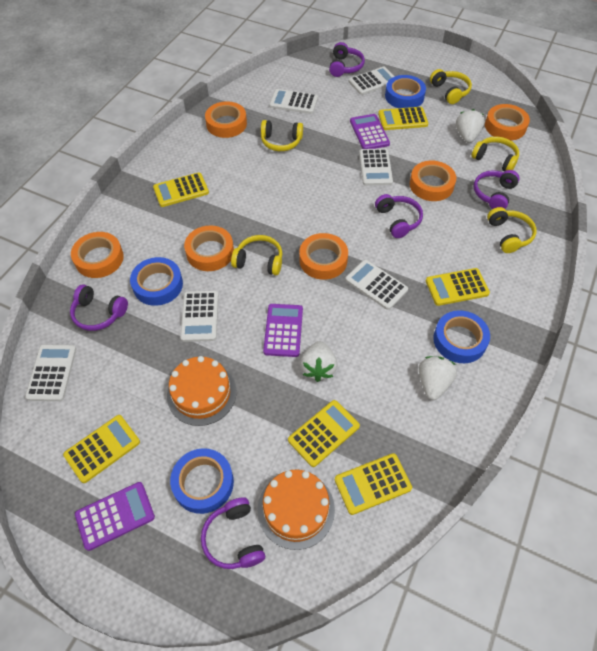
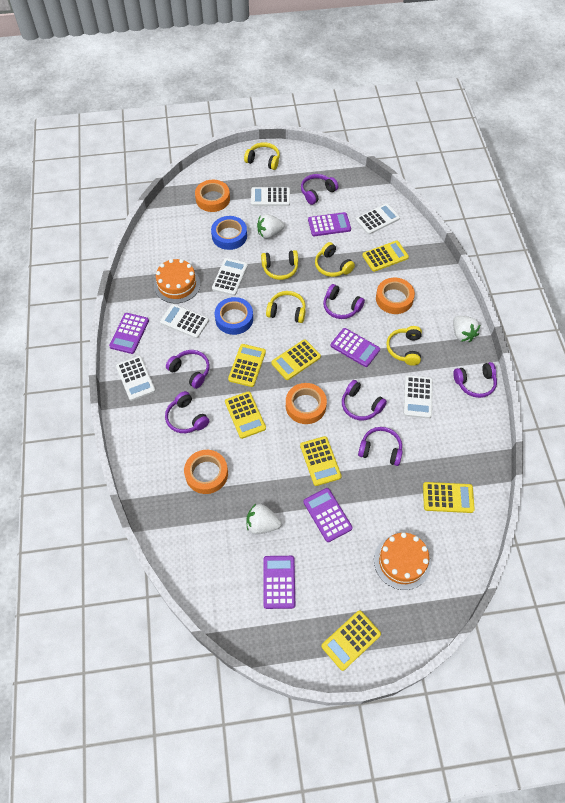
blue tape: [130,257,183,306] [170,448,234,514] [385,75,426,108] [433,310,490,363] = 4 -> [211,216,247,250] [215,297,253,335] = 2
orange tape: [71,232,124,278] [184,225,234,271] [205,101,247,138] [299,233,348,280] [410,161,456,201] [485,104,530,141] = 6 -> [184,450,228,494] [195,180,230,212] [286,383,327,424] [376,278,415,314] = 4
purple calculator: [75,482,155,551] [263,304,303,357] [350,114,390,149] = 3 -> [109,313,149,354] [263,556,295,609] [303,488,352,542] [308,212,351,236] [330,328,380,367] = 5
purple headphones: [70,285,128,331] [201,497,265,569] [329,42,365,77] [375,194,423,238] [474,170,520,209] = 5 -> [165,391,209,433] [166,350,210,389] [301,174,338,205] [323,284,365,319] [342,380,387,420] [358,427,403,466] [453,362,497,398] = 7
yellow calculator: [63,415,140,483] [153,172,209,207] [288,400,360,467] [335,453,412,515] [378,107,428,130] [426,268,490,306] = 6 -> [225,391,266,439] [228,344,266,387] [271,339,321,380] [300,436,342,486] [321,610,381,671] [362,241,409,272] [423,482,475,513] = 7

